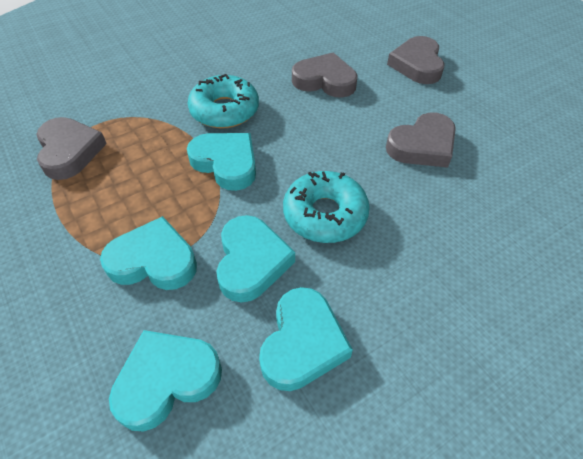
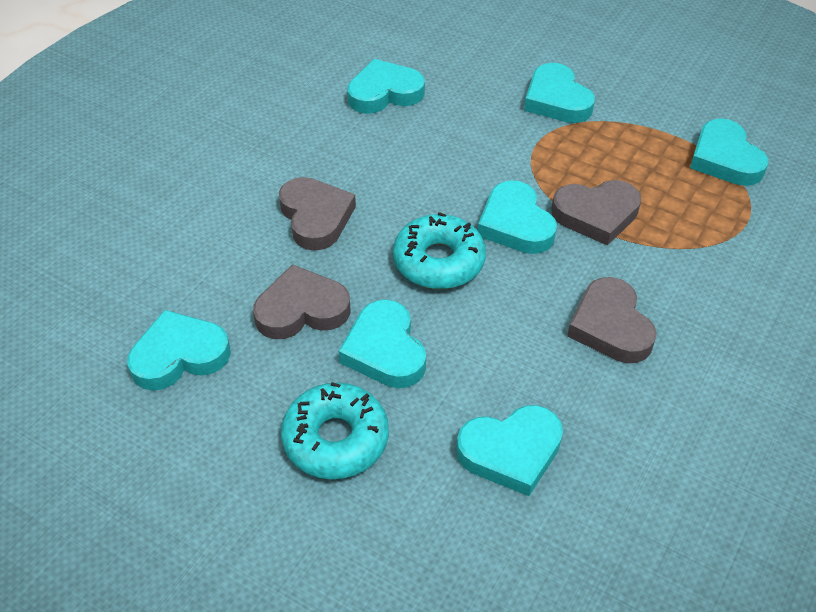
turquoise heart: [100,216,197,290] [109,330,222,432] [187,133,256,191] [216,215,295,302] [259,287,353,391] = 5 -> [127,310,231,391] [339,300,426,388] [347,59,425,114] [456,405,563,496] [478,180,557,254] [524,63,595,123] [690,118,768,186] = 7

